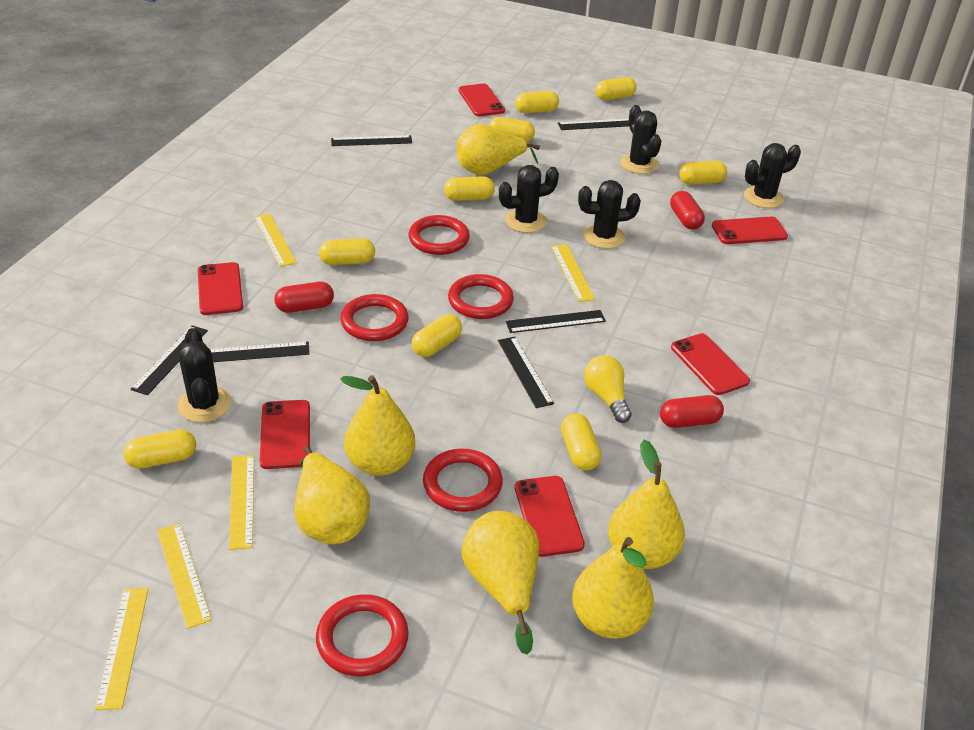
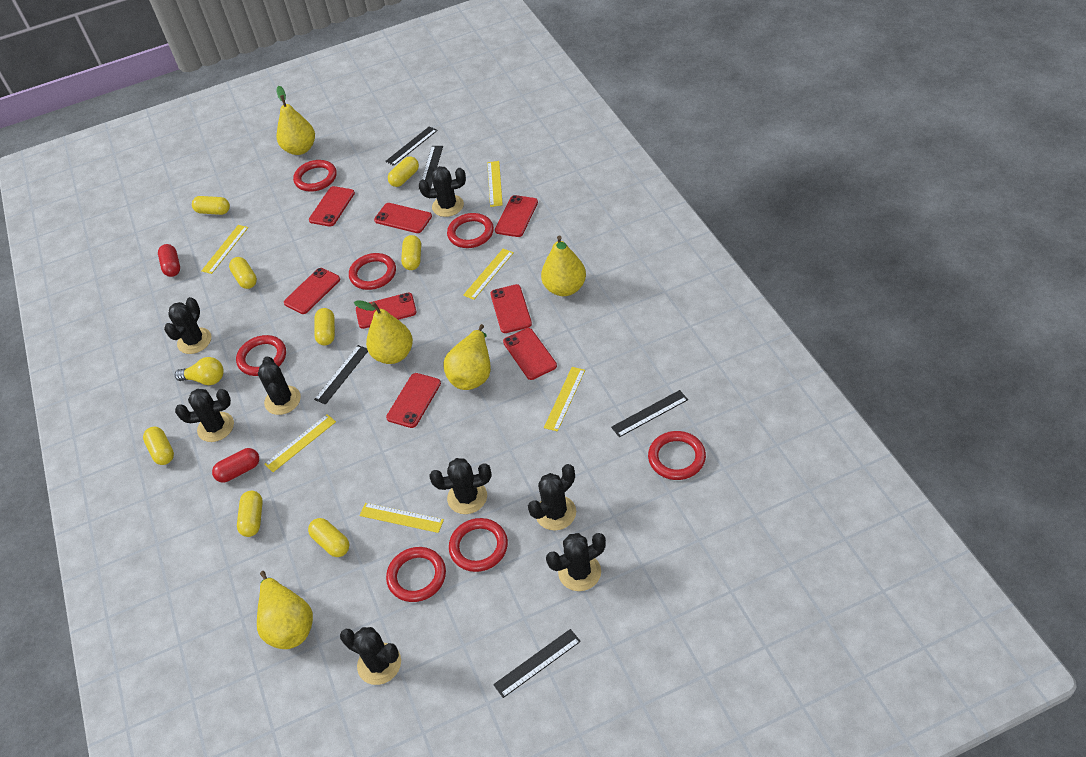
black cactus: [177,328,231,423] [499,165,559,233] [578,180,641,249] [620,105,661,174] [744,143,801,208] = 5 -> [164,297,211,354] [175,389,234,442] [258,356,301,415] [340,627,401,685] [419,166,466,217] [429,458,492,514] [528,464,576,530] [546,533,606,591] = 8
black ruler: [131,325,208,395] [210,342,309,362] [331,135,412,146] [498,337,554,408] [506,310,606,333] [558,118,629,130] = 6 -> [314,345,368,405] [385,126,438,166] [419,146,443,190] [493,629,581,698] [611,390,688,437] = 5
red capsule: [275,282,334,313] [660,395,724,428] [670,191,705,230] = 3 -> [158,244,180,277] [212,448,259,483] = 2
red phone: [198,262,243,315] [260,400,310,469] [458,83,505,116] [515,476,585,557] [671,333,750,395] [712,217,788,244] = 6 -> [284,268,340,314] [309,186,355,227] [356,293,417,329] [374,203,432,233] [386,373,441,428] [490,284,532,333] [495,195,538,237] [503,328,557,380] = 8
red ring: [316,594,409,677] [340,294,409,341] [409,215,470,255] [423,449,503,512] [448,274,514,319] = 5 -> [236,335,286,376] [293,160,337,192] [349,253,396,290] [386,547,446,602] [447,213,494,248] [449,518,508,572] [648,431,706,480] = 7
yellow capsule: [124,430,196,469] [319,238,375,265] [412,314,462,357] [444,176,495,201] [489,117,535,142] [515,91,559,113] [561,414,601,470] [595,77,637,100] [679,161,727,184] = 9 -> [143,427,174,465] [192,196,230,215] [229,257,257,289] [237,491,263,537] [308,518,349,557] [314,308,335,346] [388,156,419,187] [401,235,421,270] = 8
yellow pear: [295,446,370,544] [341,375,415,476] [456,124,540,175] [462,511,539,654] [572,537,654,639] [608,440,685,569] = 6 -> [257,571,313,649] [277,86,315,155] [354,300,413,364] [443,324,491,390] [541,235,586,296] = 5
yellow ruler: [95,588,148,710] [157,523,212,629] [229,455,254,550] [254,213,296,267] [551,244,595,302] = 5 -> [201,225,248,274] [264,414,336,472] [359,503,444,533] [463,249,514,300] [487,161,503,207] [544,367,585,432] = 6

